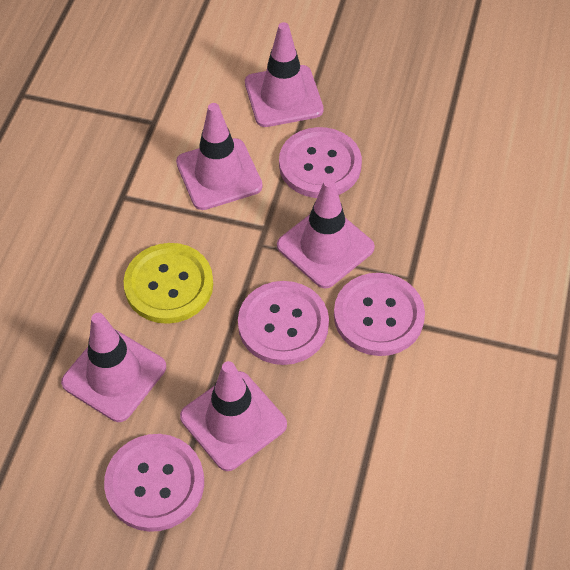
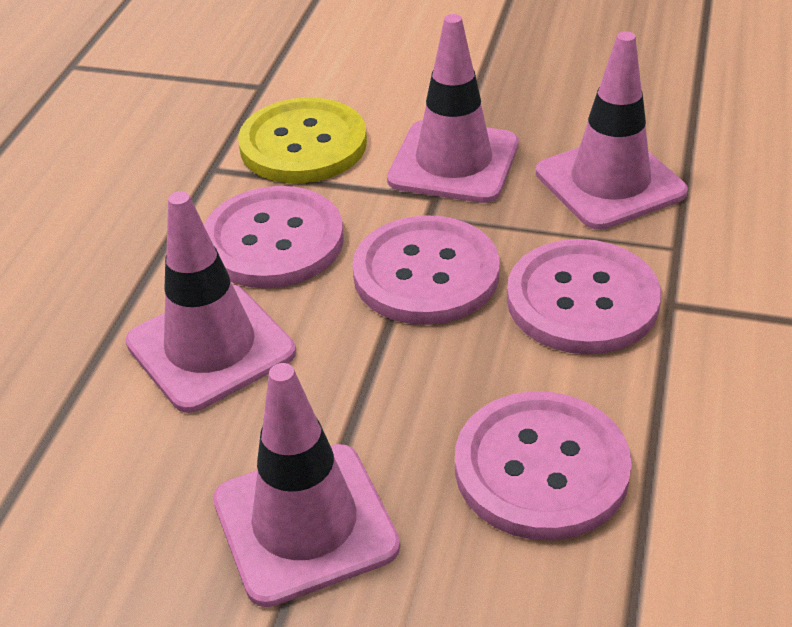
pink traffic cone: [61,313,166,422] [176,103,263,210] [180,361,287,471] [245,22,324,127] [277,178,375,288] = 5 -> [125,191,296,413] [213,363,400,607] [387,14,519,203] [536,31,688,230] = 4

